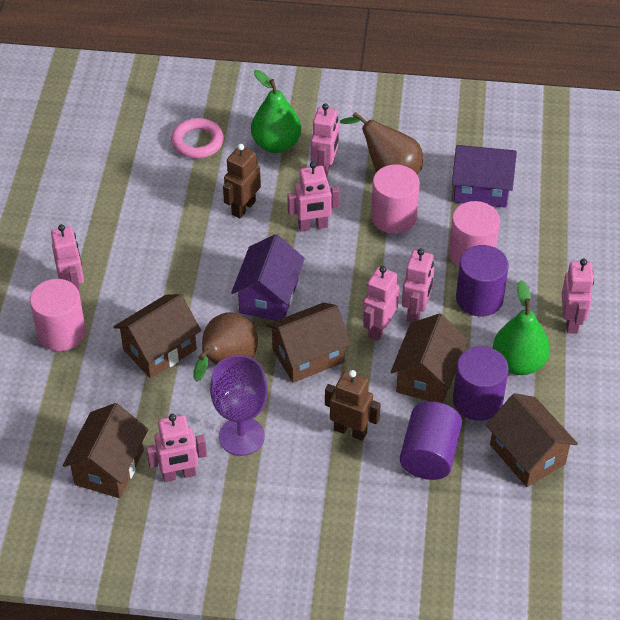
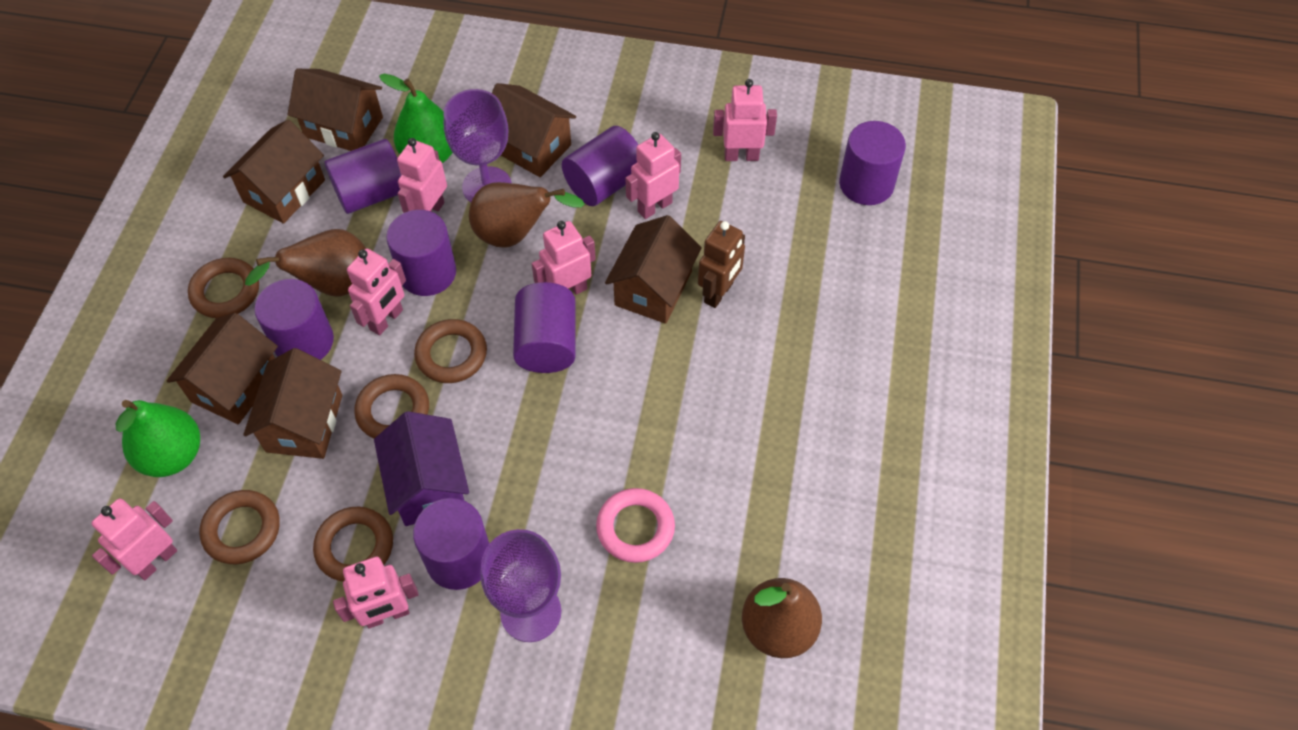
brown house: [63,403,148,498] [114,294,201,379] [266,303,351,383] [391,313,468,403] [486,393,578,487] = 5 -> [167,313,278,424] [223,120,325,224] [243,348,342,459] [288,69,383,151] [492,83,576,177] [605,215,702,324] = 6
brown pear: [193,312,258,382] [340,112,423,175] = 2 -> [245,229,366,297] [469,182,585,248] [742,578,822,658] = 3
brown ring: none = 0 -> [188,258,259,318] [199,490,280,564] [313,507,393,582] [354,374,429,438] [414,319,487,383] = 5
brown robot: [223,144,261,218] [325,370,381,441] = 2 -> [698,221,745,308] = 1
pink cylinder: [30,279,86,351] [371,165,420,234] [449,201,500,267] = 3 -> none = 0
purple cylinder: [400,401,462,480] [453,346,508,421] [456,245,509,316] = 3 -> [254,279,334,360] [325,139,402,214] [386,210,456,296] [413,498,489,590] [513,282,576,373] [562,126,638,206] [839,121,906,205] = 7
purple goblet: [210,355,268,456] = 1 -> [444,89,512,202] [480,529,561,642] = 2
purple house: [231,234,305,321] [452,145,517,208] = 2 -> [374,411,469,526] = 1

